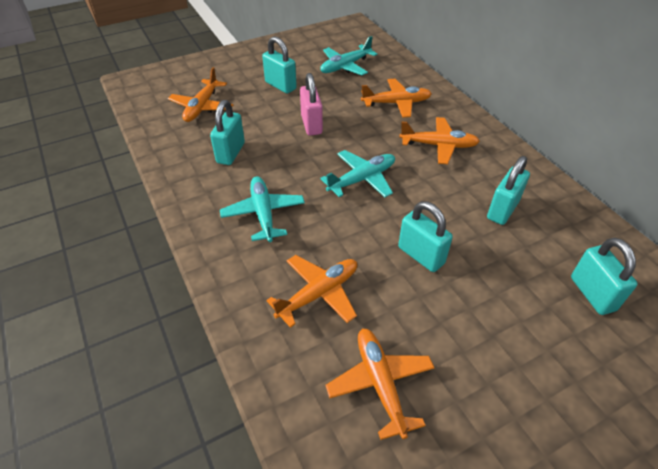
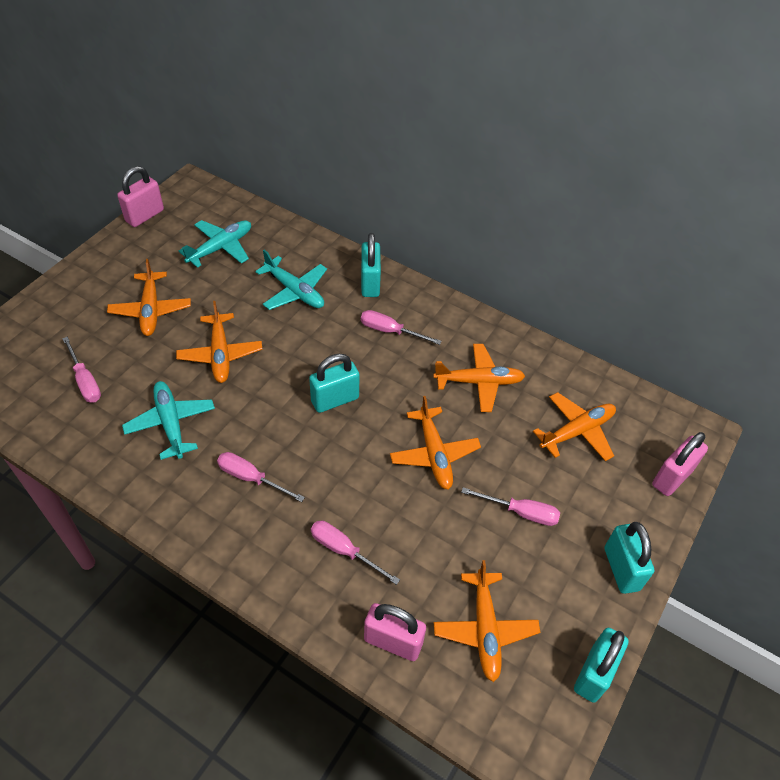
orange plane: [168,67,234,122] [266,255,357,328] [325,328,435,440] [361,79,432,118] [399,117,480,164] = 5 -> [107,259,191,336] [176,301,263,383] [390,396,481,490] [433,344,525,412] [434,560,540,682] [533,392,616,461] = 6
pink padlock: [300,73,323,136] = 1 -> [117,166,164,227] [364,603,426,661] [652,432,708,496] = 3
pink screwdriver: none = 0 -> [62,337,101,403] [217,452,305,502] [311,521,400,585] [361,310,442,345] [461,487,560,526] = 5
turquoise padlock: [210,100,245,165] [262,36,297,93] [398,201,453,272] [487,156,530,225] [571,238,637,315] = 5 -> [309,354,359,413] [361,233,381,297] [574,628,629,703] [604,522,654,594] = 4

